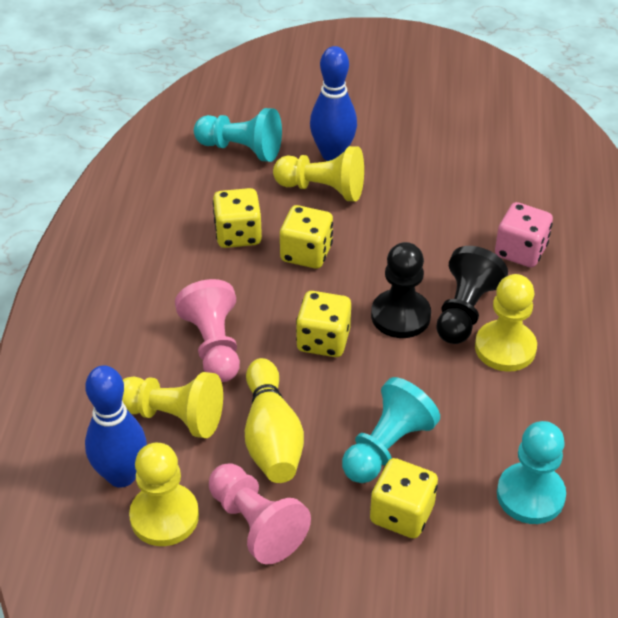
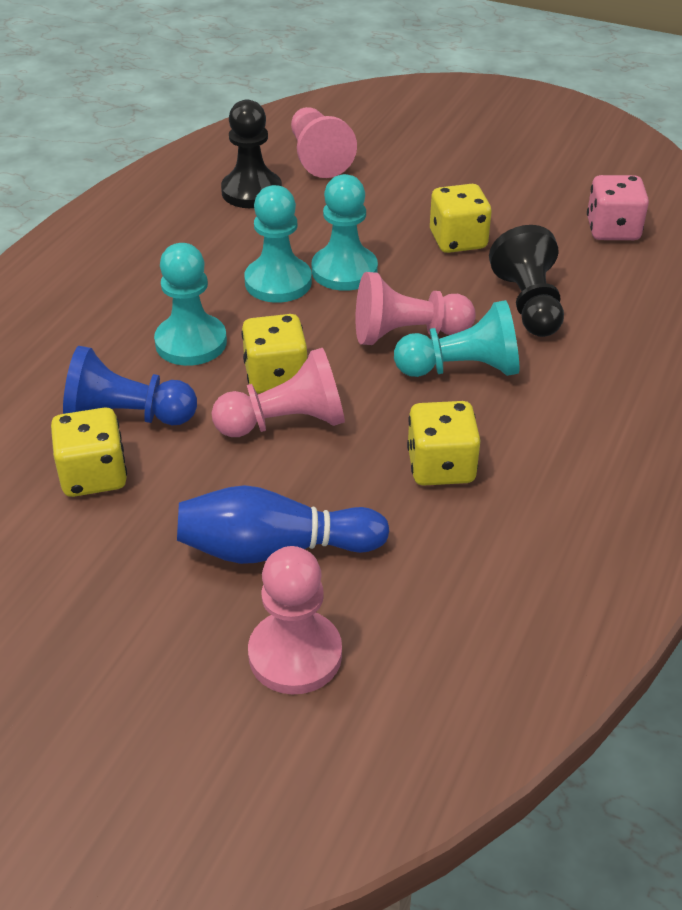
blue bowling pin: [85,365,147,488] [310,46,357,161] = 2 -> [177,485,389,564] = 1
blue pawn: none = 0 -> [63,346,197,425] = 1
pink pawn: [175,279,240,382] [209,463,311,564] = 2 -> [211,348,345,437] [248,546,342,694] [291,107,357,178] [356,272,476,345] = 4
turquoise pawn: [194,108,282,162] [342,377,440,483] [497,421,566,524] = 3 -> [154,243,227,366] [244,185,312,303] [312,174,378,291] [394,300,519,377] = 4
yellow bowling pin: [245,358,304,483] = 1 -> none = 0
yellow pawn: [122,372,223,438] [129,443,199,546] [273,146,364,201] [475,274,537,372] = 4 -> none = 0

